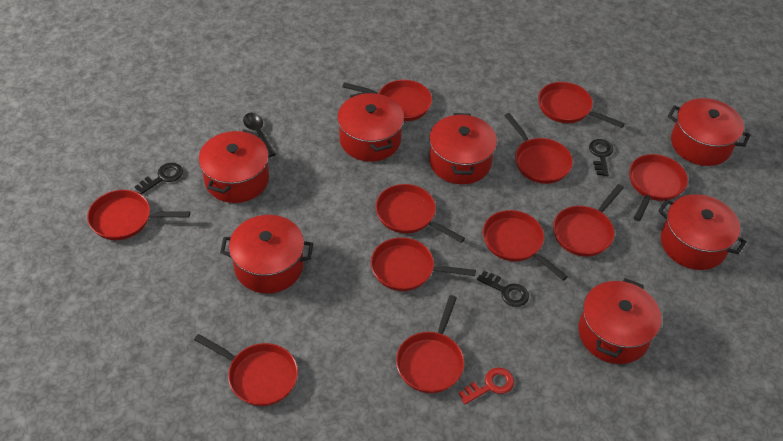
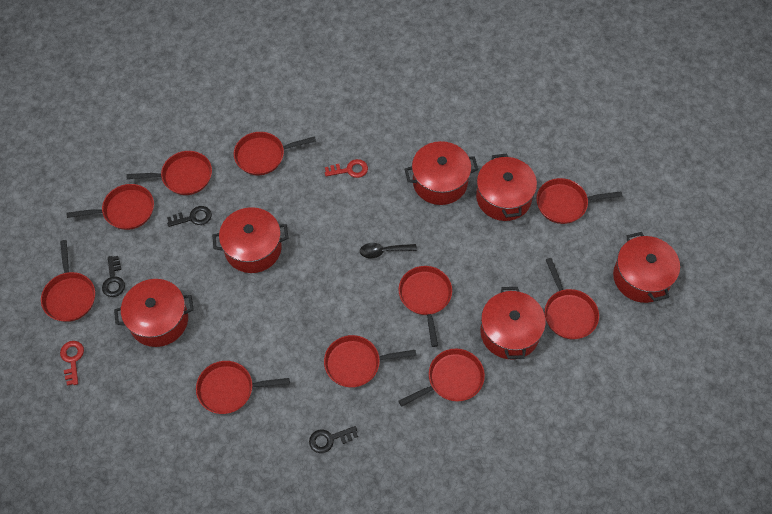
red key: [459,368,514,404] = 1 -> [60,341,84,386] [325,159,368,178] = 2
red pan: [87,190,190,240] [194,334,298,406] [342,80,432,121] [371,237,476,291] [375,184,465,243] [396,295,464,393] [483,210,568,281] [504,113,573,184] [538,82,625,128] [553,184,624,257] [629,154,688,221] = 11 -> [41,240,95,322] [66,184,154,230] [126,151,212,195] [196,361,290,414] [234,132,316,175] [324,335,416,388] [399,266,452,347] [399,349,485,407] [536,178,622,224] [545,258,599,340] = 10
red pot: [199,129,269,203] [220,215,313,293] [337,92,404,162] [429,113,497,184] [578,278,661,364] [658,194,746,270] [668,98,750,166] = 7 -> [114,279,194,347] [212,207,288,273] [405,141,478,205] [476,153,537,221] [480,287,546,360] [613,232,680,303] = 6

